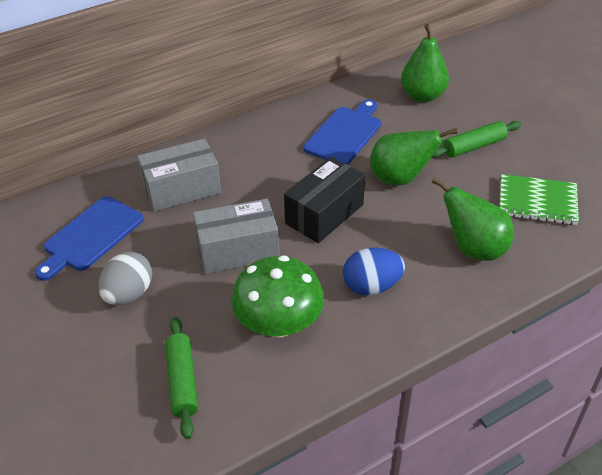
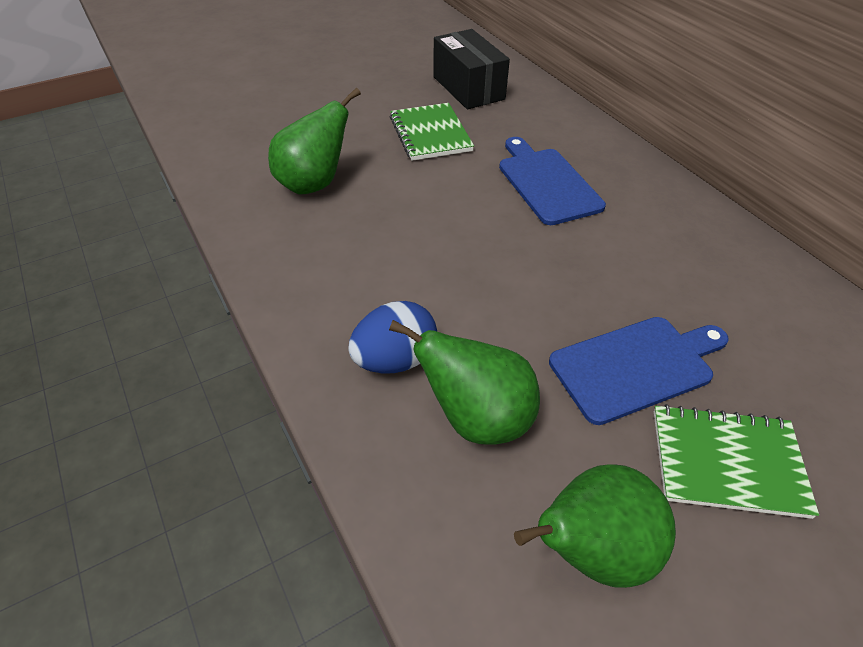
green mushroom: [231,255,324,337] = 1 -> none = 0
green notebook: [500,174,579,225] = 1 -> [390,103,474,161] [654,404,819,519] = 2
green rolling pin: [165,317,198,439] [431,121,521,158] = 2 -> none = 0
grey box: [137,138,221,211] [193,199,280,274] = 2 -> none = 0
grey egg: [98,252,152,305] = 1 -> none = 0

